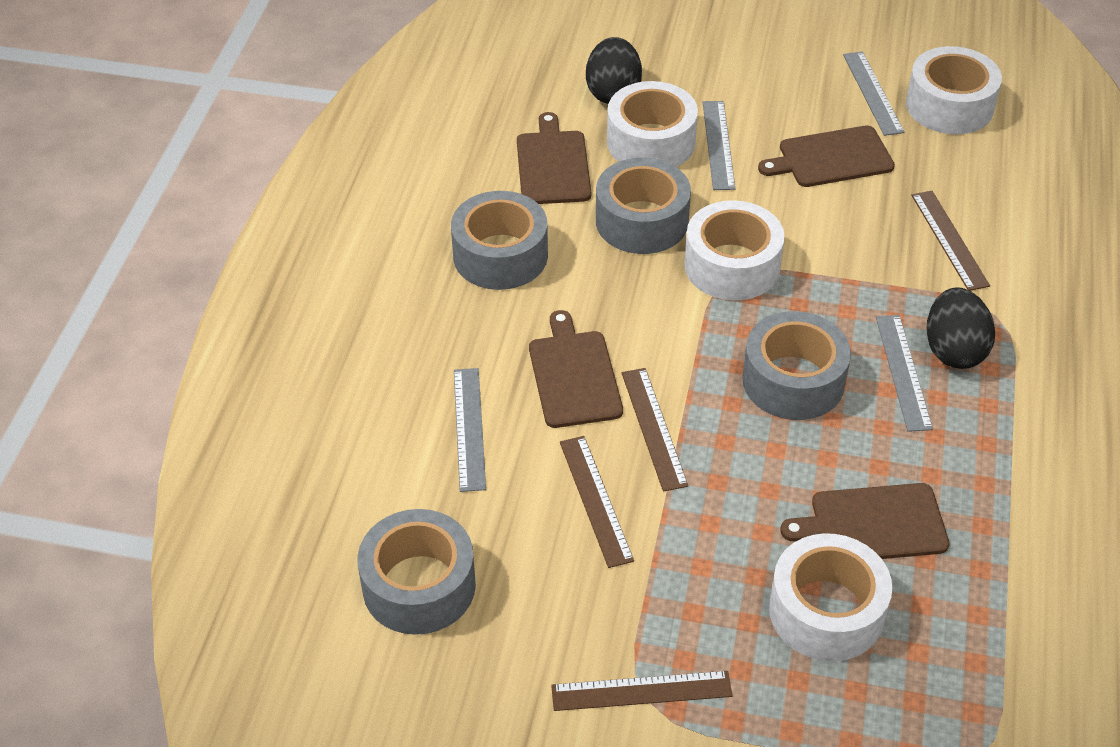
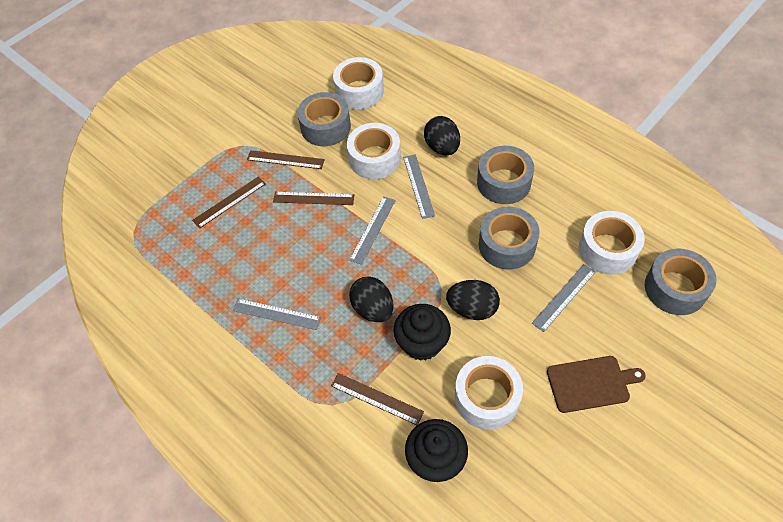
black cupcake: none = 0 -> [393,304,451,361] [405,419,468,482] = 2
black egg: [586,37,642,104] [926,287,995,369] = 2 -> [349,277,394,322] [424,116,460,155] [446,280,500,320] = 3
brown cutting board: [517,112,591,204] [529,310,623,428] [758,125,895,187] [781,483,950,559] = 4 -> [547,356,646,413] = 1

